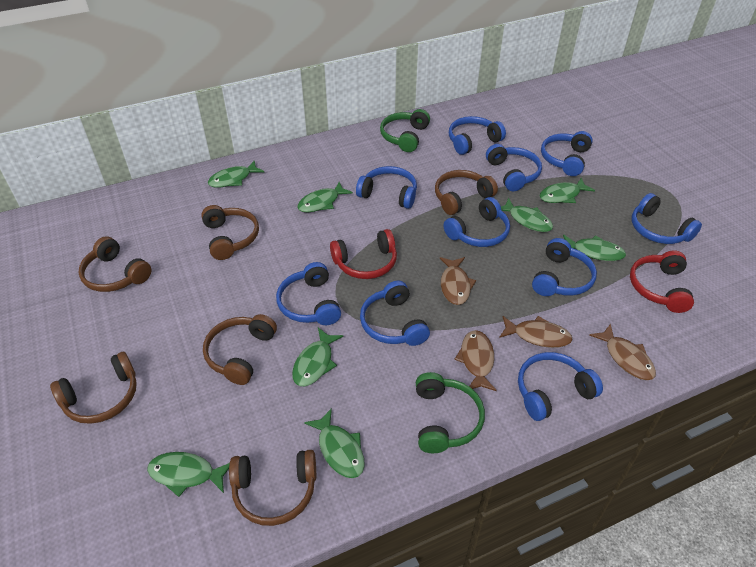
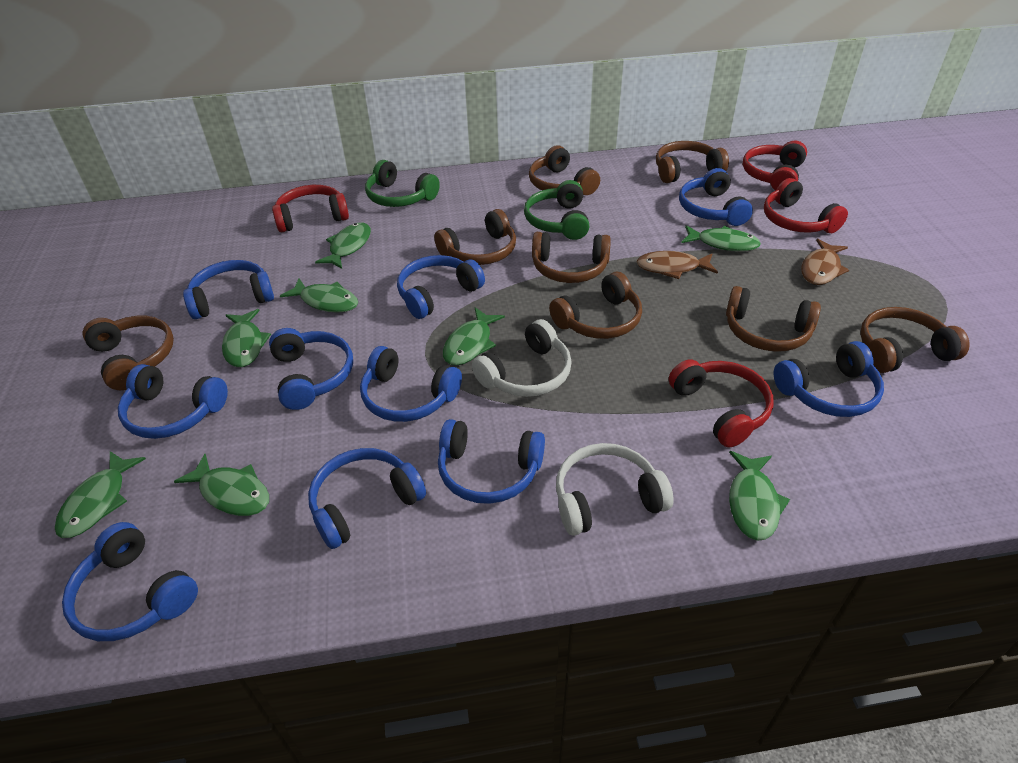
brown fish: [440,257,476,305] [454,330,497,391] [499,316,572,348] [589,324,656,380] = 4 -> [636,251,718,279] [801,239,849,285] = 2
brown headphones: [50,352,137,424] [79,236,151,292] [201,205,259,260] [203,314,277,385] [229,450,316,526] [435,170,498,215] = 6 -> [83,316,174,390] [434,209,516,265] [529,145,600,195] [532,232,611,283] [549,272,642,339] [656,141,729,183] [726,286,821,352] [860,307,970,373] = 8
red headphones: [330,229,397,279] [630,250,694,313] = 2 -> [272,185,349,232] [669,359,774,448] [743,141,807,191] [764,178,848,233] = 4
white headphones: none = 0 -> [472,319,572,397] [556,443,674,536] = 2

